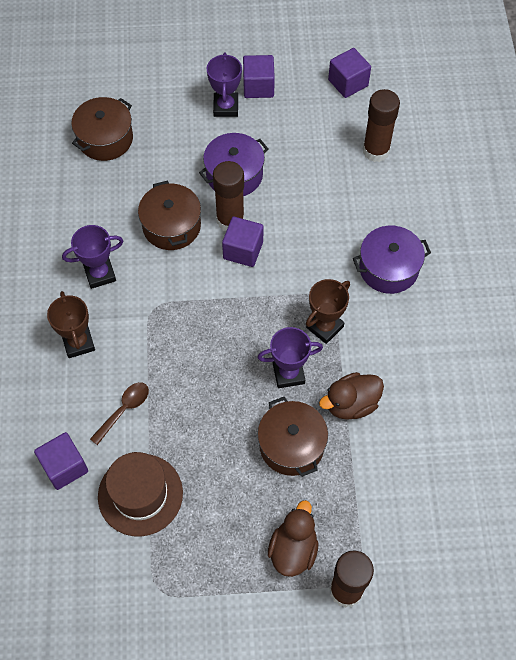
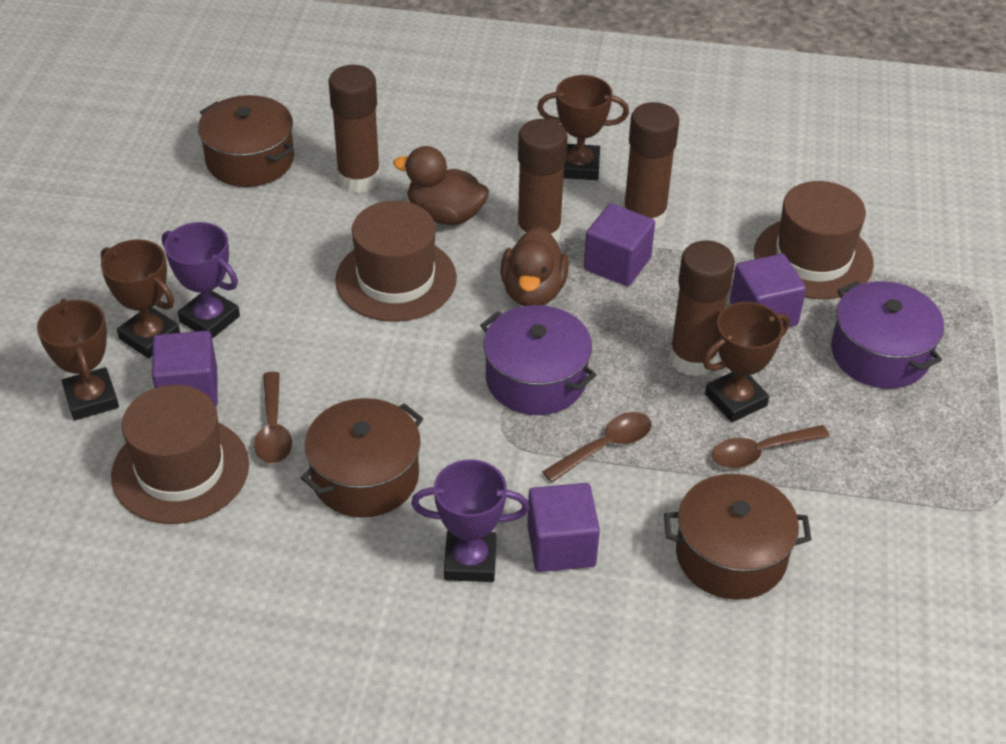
brown glue stick: [213,161,244,231] [330,551,374,608] [363,89,400,162] = 3 -> [328,65,381,193] [517,119,568,242] [623,102,679,230] [669,240,735,377] = 4
brown hat: [98,452,183,537] = 1 -> [111,385,249,524] [335,201,457,322] [754,181,874,299] = 3
brown spoon: [90,382,149,445] = 1 -> [254,372,292,464] [542,412,652,483] [712,425,830,468] = 3
brown trophy: [47,291,95,358] [306,279,350,344] = 2 -> [37,299,119,420] [101,239,180,358] [537,75,629,180] [703,302,790,422] = 4
purple trophy: [62,225,123,289] [207,53,242,117] [257,327,323,388] = 3 -> [162,222,240,339] [411,459,530,582] = 2

